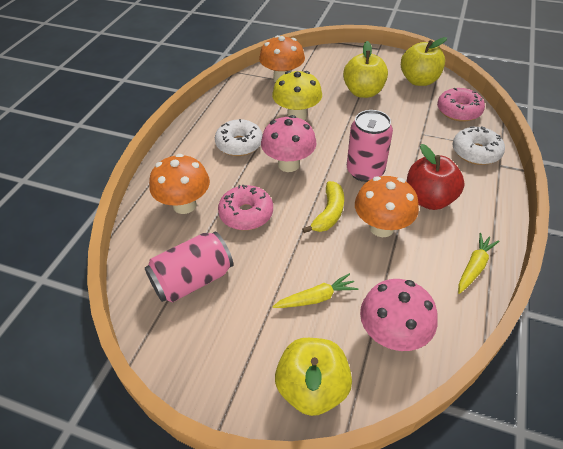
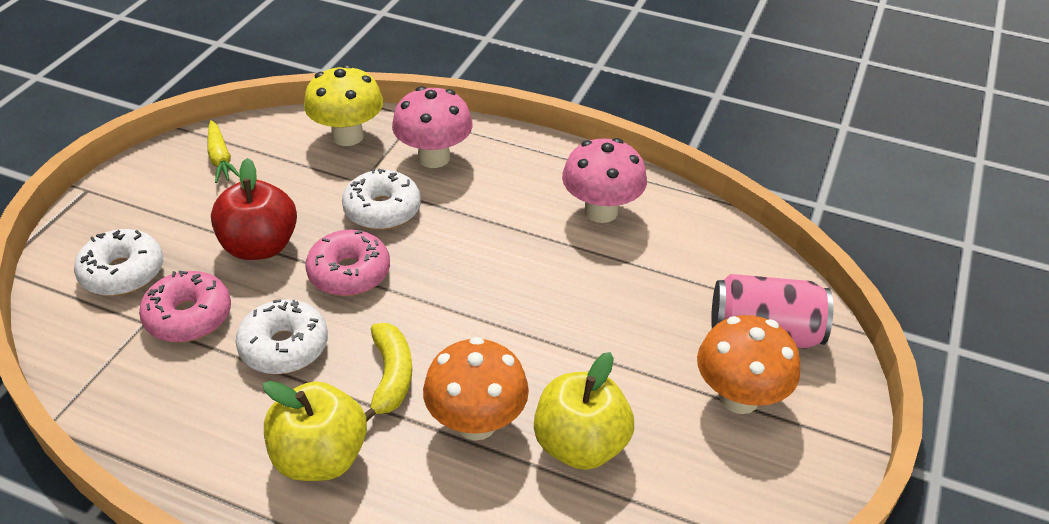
orange mushroom: [149,154,210,214] [259,35,305,83] [355,176,419,237] = 3 -> [423,337,529,441] [697,315,800,414] = 2
pink can: [145,232,233,302] [347,110,393,182] = 2 -> [711,274,833,349] = 1
white donut: [215,119,263,156] [453,126,505,165] = 2 -> [74,229,163,296] [236,299,328,374] [342,168,421,230] = 3
yellow apple: [275,338,352,416] [343,41,388,98] [401,37,447,86] = 3 -> [263,381,367,481] [534,352,634,470] = 2
yellow carrot: [272,273,358,308] [458,233,499,294] = 2 -> [207,120,240,183] = 1

